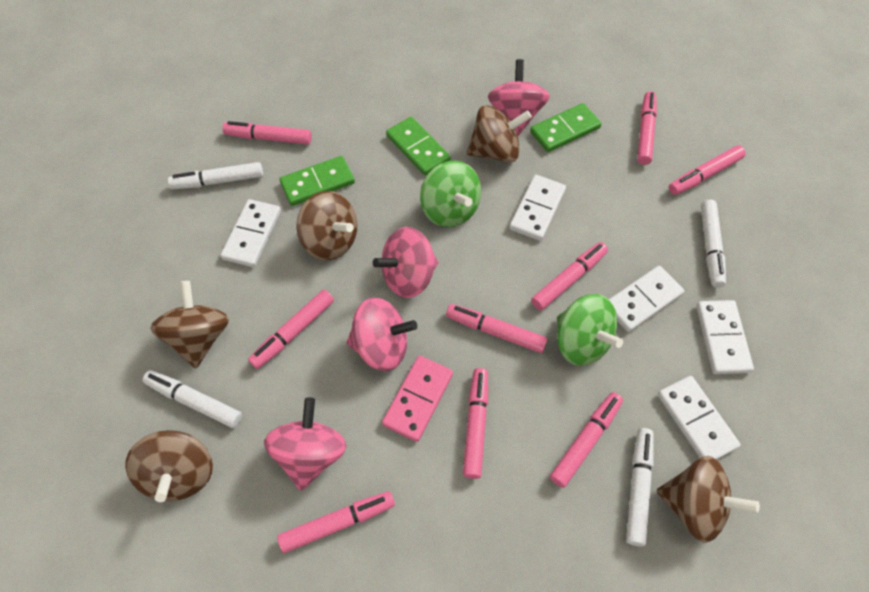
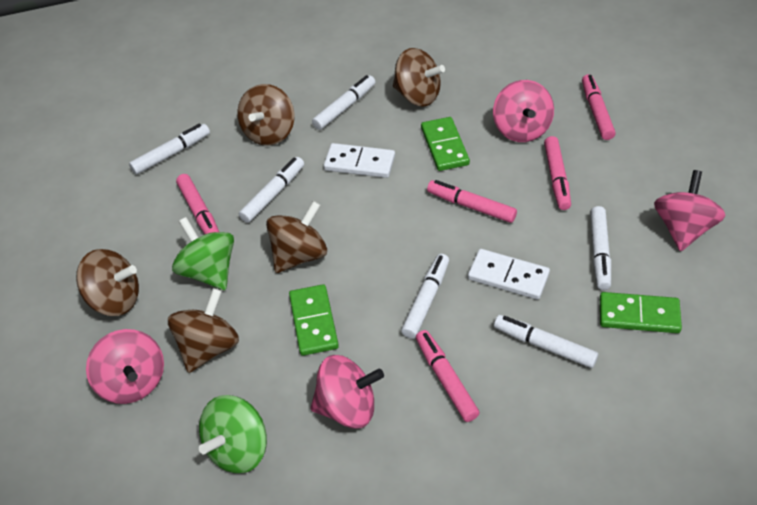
pink domino: [382,355,453,442] = 1 -> none = 0
pink marker: [222,121,312,144] [248,290,334,369] [277,491,395,553] [446,304,547,353] [463,368,488,479] [531,242,608,310] [550,392,623,488] [637,91,657,165] [669,145,746,195] = 9 -> [176,174,219,234] [416,330,479,422] [427,180,517,223] [544,136,571,210] [582,74,616,140] = 5
white domino: [221,199,281,267] [509,175,566,241] [609,266,684,332] [658,376,741,460] [696,300,754,374] = 5 -> [324,143,395,178] [468,249,550,300] = 2
white marker: [143,370,242,428] [168,162,263,189] [626,428,654,546] [701,200,726,288] = 4 -> [129,124,210,175] [239,157,304,223] [312,75,375,130] [401,254,449,339] [494,315,598,368] [590,206,611,290] = 6

